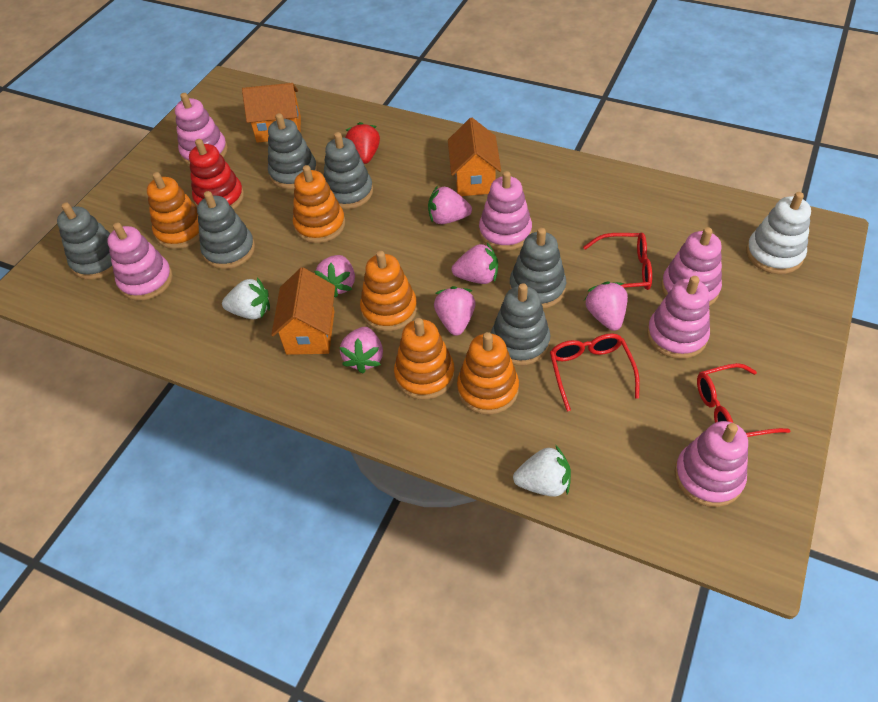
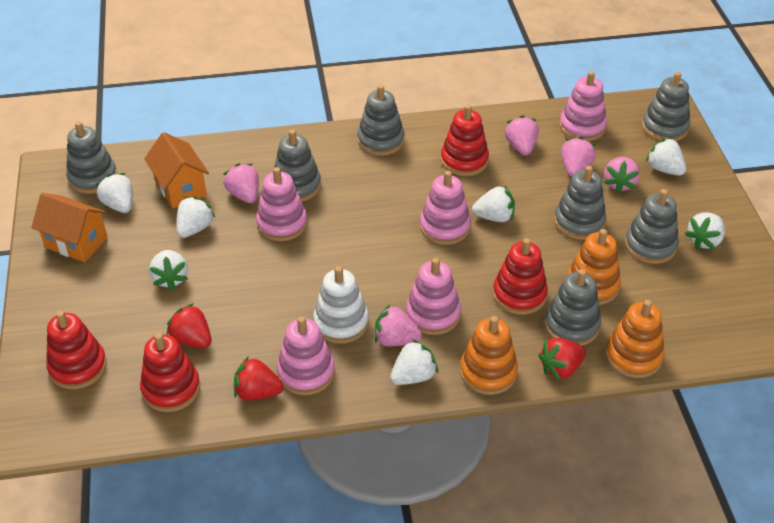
grey stacking toy: [57,202,113,280] [197,191,255,269] [268,113,318,189] [323,132,373,209] [491,283,550,366] [510,228,566,309] = 6 -> [66,121,117,194] [274,129,321,201] [358,85,404,156] [544,269,601,346] [554,166,606,240] [625,189,679,264] [642,72,690,141] = 7
orange house: [242,83,301,143] [271,267,335,355] [448,118,501,196] = 3 -> [31,193,108,262] [144,132,209,208] = 2
orange stacking toy: [147,172,200,249] [293,165,345,243] [360,251,417,331] [394,318,455,400] [457,332,519,415] = 5 -> [460,316,518,395] [567,229,621,305] [605,300,665,378] = 3
pink stacking toy: [107,222,173,301] [175,93,228,165] [479,171,532,251] [647,276,710,359] [661,227,722,306] [674,421,748,507] = 6 -> [256,167,307,241] [277,316,335,395] [406,258,461,335] [420,171,471,245] [560,71,607,141] = 5
pink strawberry: [314,255,355,298] [339,327,383,374] [428,186,472,224] [434,286,476,336] [452,243,498,284] [584,281,628,331] = 6 -> [223,163,259,203] [375,304,422,346] [505,115,539,155] [561,137,596,177] [604,157,640,193] = 5
red glasses: [550,333,640,412] [583,232,652,290] [697,363,791,437] = 3 -> none = 0
red stacking toy: [189,139,244,209] = 1 -> [46,311,107,389] [140,333,200,412] [441,105,489,176] [493,238,548,315] = 4
red strawberry: [345,122,380,164] = 1 -> [167,303,211,348] [234,356,283,401] [538,338,586,381] = 3
white strawberry: [222,277,270,319] [513,446,571,497] = 2 -> [95,173,133,213] [149,250,188,290] [176,197,216,238] [390,339,438,385] [472,185,515,222] [646,138,686,176] [685,212,725,249] = 7

